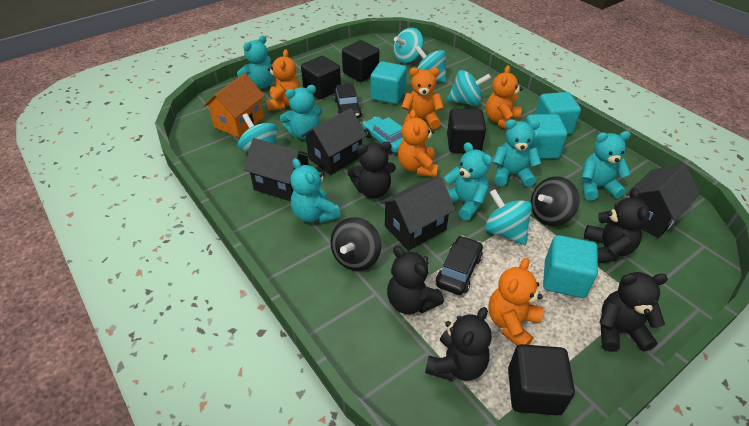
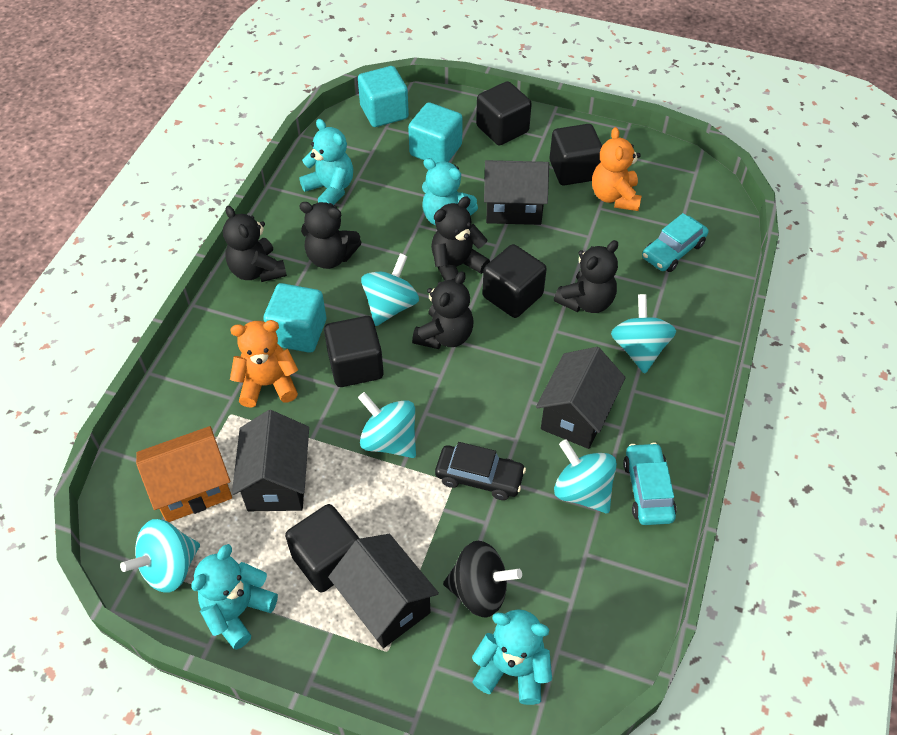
black car: [333,83,362,118] [436,236,483,295] = 2 -> [435,442,526,500] = 1
black cube: [301,56,341,99] [342,40,379,82] [447,109,486,153] [508,344,575,416] = 4 -> [285,504,360,592] [324,316,384,387] [476,81,532,145] [482,244,547,318] [550,124,602,186] = 5
black spinning top: [331,217,381,271] [531,176,580,226] = 2 -> [443,541,522,618] = 1
orange teddy bear: [267,49,301,111] [398,110,438,177] [401,67,444,129] [486,65,523,129] [489,258,543,346] = 5 -> [230,320,298,408] [592,127,641,211] = 2
turquoise car: [363,117,404,154] = 1 -> [623,442,677,525] [642,213,708,272] = 2
turquoise cube: [370,61,407,104] [526,114,567,159] [535,92,581,134] [543,235,598,298] = 4 -> [263,283,326,353] [358,66,409,127] [408,102,463,163] = 3
turquoise teddy bear: [237,35,274,89] [280,85,322,140] [290,158,341,223] [444,142,492,220] [493,119,541,187] [582,131,631,200] = 6 -> [191,544,278,650] [299,119,353,205] [422,158,478,226] [472,609,552,705] = 4

